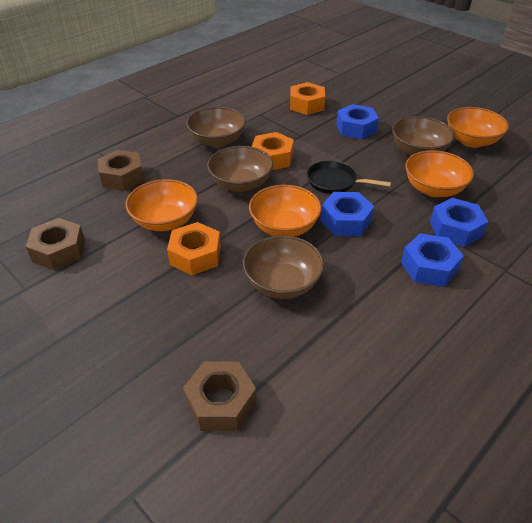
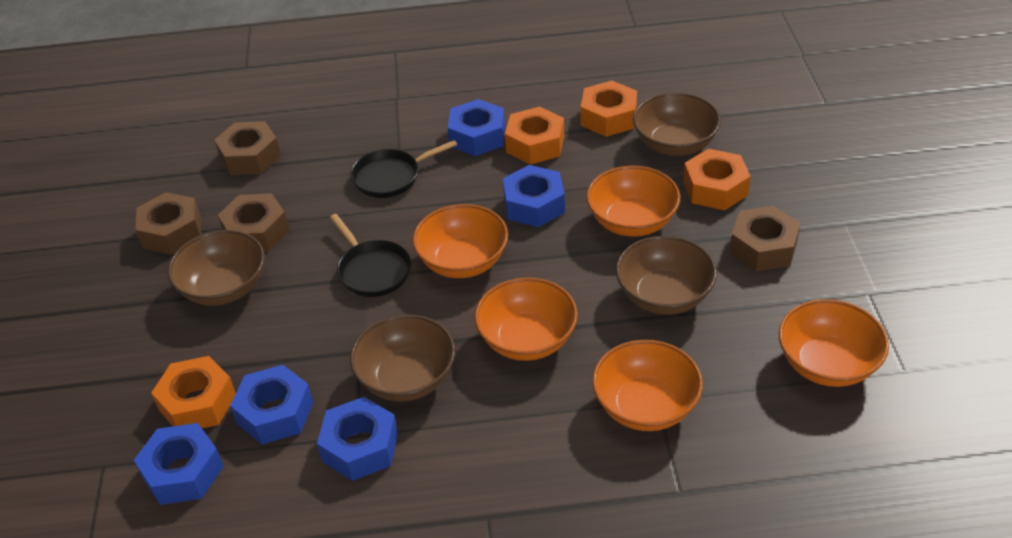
black pan: [307,161,391,194] = 1 -> [330,214,411,297] [351,140,457,198] = 2
blue nut: [320,192,374,236] [336,104,379,139] [401,233,464,287] [430,198,488,247] = 4 -> [134,423,224,505] [230,365,314,444] [317,397,398,481] [448,99,505,156] [503,165,565,227] = 5
brown nut: [26,218,85,270] [97,150,144,191] [183,361,256,431] = 3 -> [136,192,201,255] [214,121,281,175] [218,193,289,252] [729,206,800,271] = 4
orange bowl: [126,179,198,231] [249,185,321,237] [405,150,474,197] [447,107,509,148] = 4 -> [413,204,508,278] [475,277,578,361] [586,166,681,237] [592,340,703,431] [779,299,889,387] = 5
orange nut: [167,222,221,275] [252,132,294,170] [290,82,325,115] = 3 -> [151,356,236,428] [505,107,564,165] [581,81,637,137] [683,149,751,210] = 4

